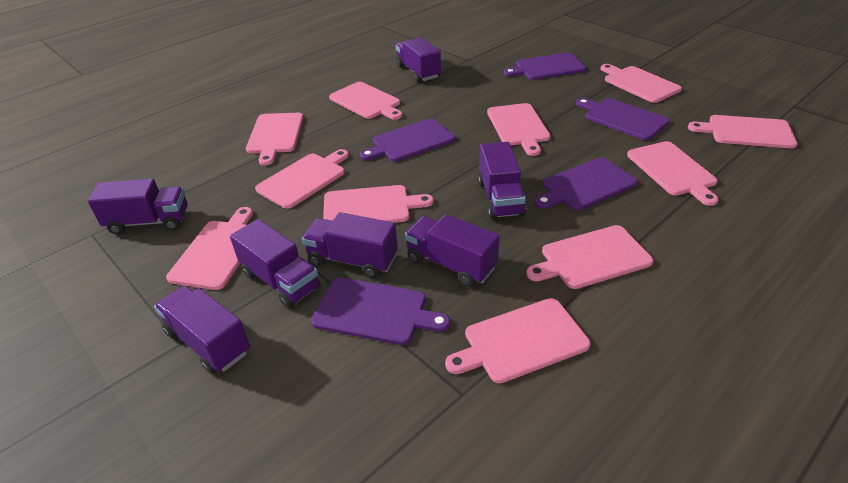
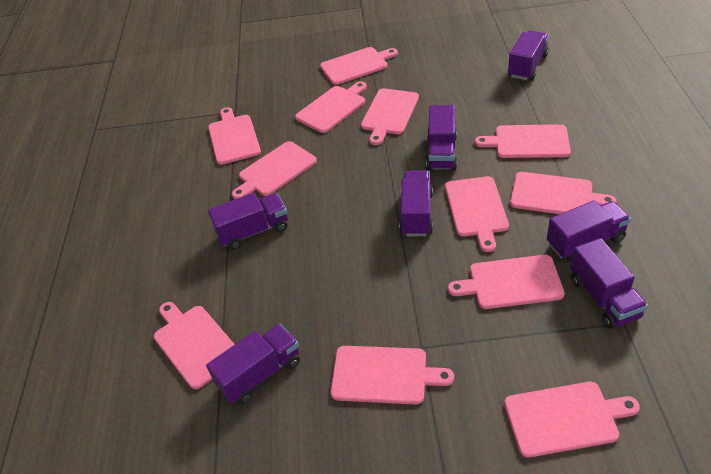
pink cutting board: [166,207,253,290] [246,113,303,165] [255,149,349,209] [323,185,434,223] [329,82,403,120] [445,298,590,383] [487,103,551,156] [526,225,653,289] [600,64,682,103] [627,141,719,206] [688,115,798,148] = 11 -> [154,302,235,389] [208,107,261,165] [232,141,317,199] [295,81,367,133] [320,47,398,85] [330,346,454,405] [361,88,419,145] [445,176,509,252] [448,255,565,309] [475,124,571,158] [504,382,640,458] [510,172,616,214] = 12
purple cutting board: [311,277,450,345] [360,118,455,162] [504,53,586,80] [535,157,637,210] [576,98,669,140] = 5 -> none = 0

